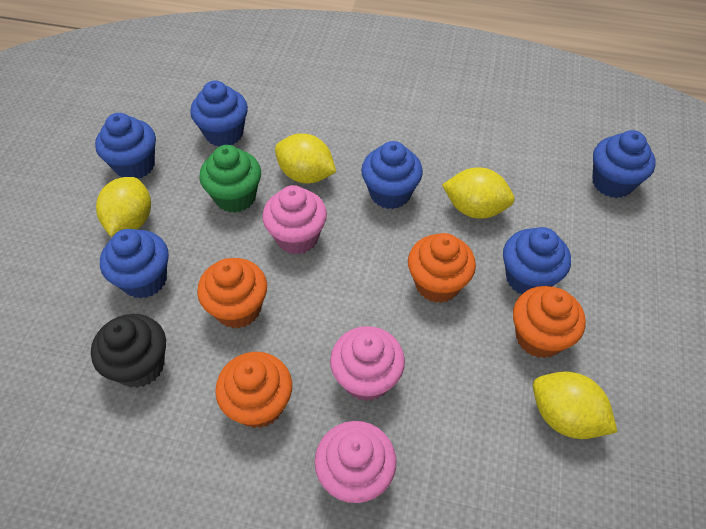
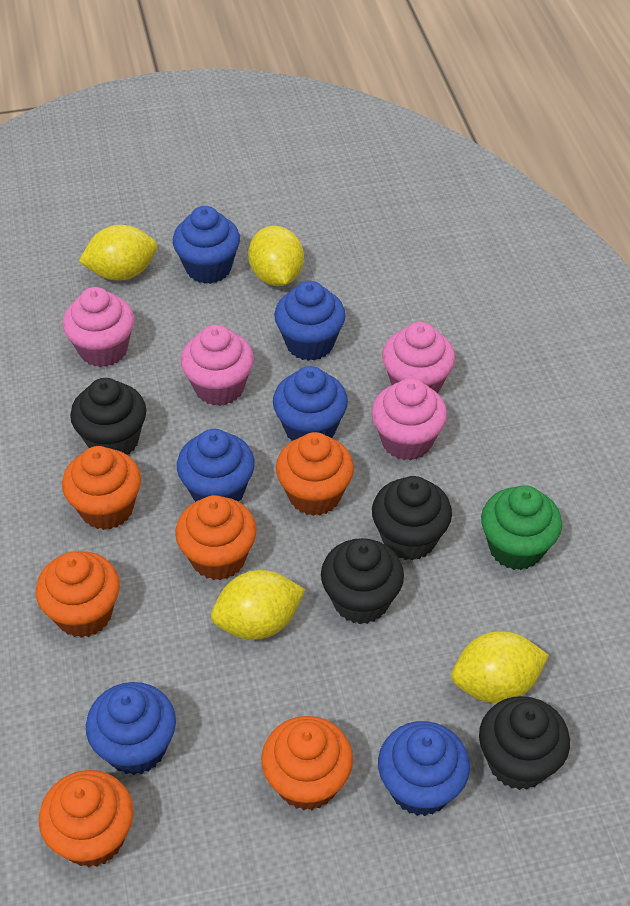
black cupcake: [91,314,166,388] = 1 -> [70,378,146,455] [321,538,404,624] [372,476,452,561] [479,696,570,790] = 4
orange cupcake: [197,258,267,328] [215,352,292,428] [408,233,476,303] [513,286,586,358] = 4 -> [36,551,120,638] [39,770,134,867] [62,446,141,530] [175,495,257,580] [261,716,353,810] [276,432,354,516] = 6
pink cupcake: [262,185,327,254] [315,421,397,503] [330,326,405,401] = 3 -> [63,287,134,367] [181,325,254,406] [371,378,447,461] [382,322,455,393] = 4

